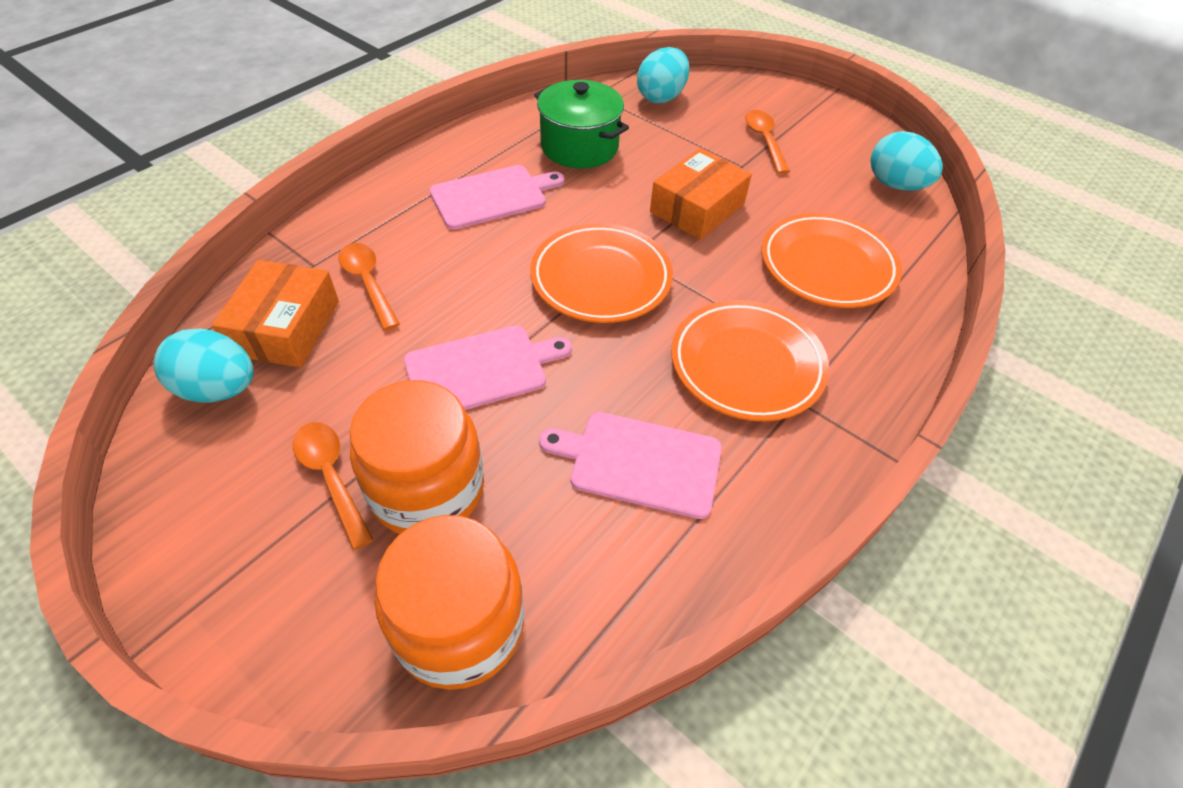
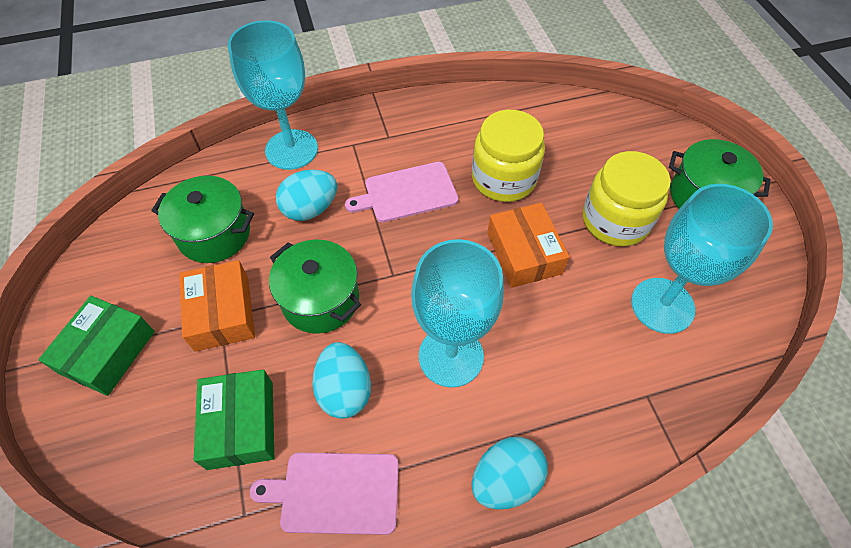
green box: none = 0 -> [38,296,155,396] [194,369,274,470] = 2
green pot: [534,80,629,168] = 1 -> [151,176,254,263] [269,239,361,334] [669,139,771,209] = 3
orange jar: [349,380,484,534] [375,515,524,690] = 2 -> none = 0
orange plate: [530,223,673,323] [671,300,829,421] [761,213,902,308] = 3 -> none = 0
orange spoon: [293,422,374,550] [338,243,400,330] [745,110,790,174] = 3 -> none = 0
pink cutting board: [404,326,572,410] [429,165,564,230] [539,412,722,519] = 3 -> [250,453,399,535] [345,162,459,223] = 2
turquoise goblet: none = 0 -> [228,20,318,170] [411,239,504,387] [631,184,773,334] = 3
yellow jar: none = 0 -> [472,110,545,202] [583,151,671,246] = 2

